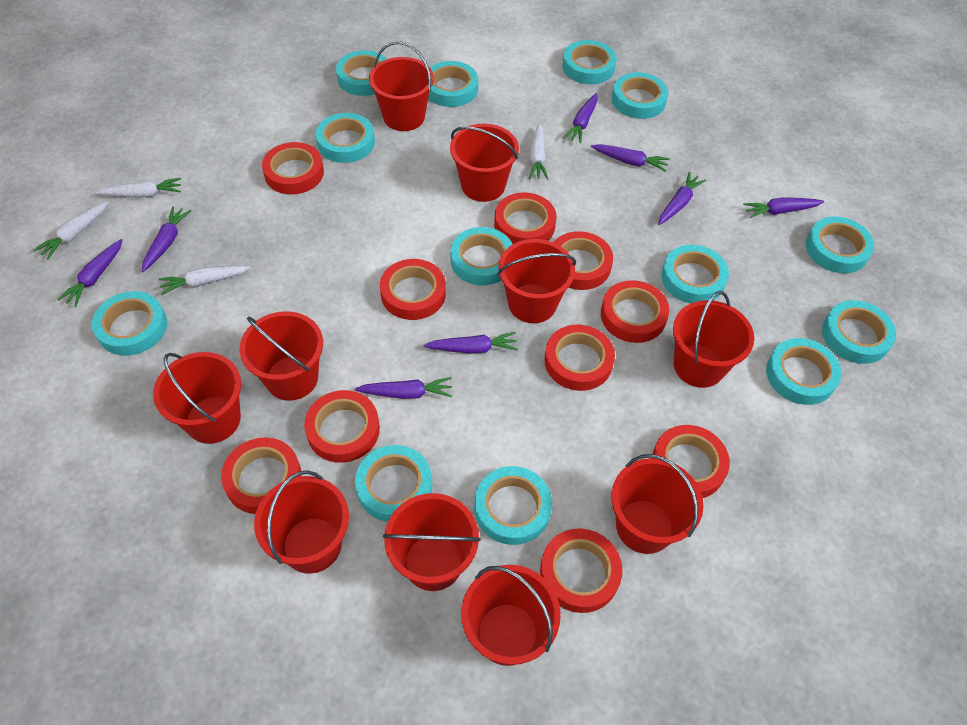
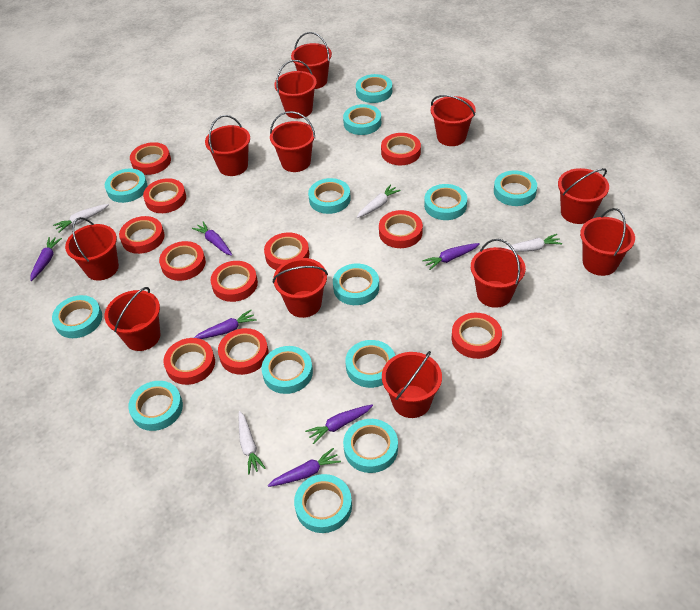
purple carrot: [58,239,122,307] [142,206,191,272] [355,377,452,399] [424,332,518,354] [563,93,598,143] [591,144,670,172] [658,172,706,225] [743,197,824,218] = 8 -> [30,237,62,281] [192,222,232,256] [194,310,257,339] [268,448,341,487] [305,405,373,444] [422,243,480,270] = 6
red bucket: [153,352,241,444] [239,311,323,401] [254,470,349,574] [369,41,434,131] [383,493,481,591] [450,124,519,202] [461,565,561,666] [498,239,576,323] [611,454,704,554] [673,291,754,388] = 10 -> [65,217,119,281] [104,287,161,351] [205,115,250,176] [270,111,315,172] [273,258,328,318] [274,60,317,119] [291,32,332,89] [382,351,442,418] [431,95,476,146] [471,239,526,308] [558,168,609,224] [580,208,635,276] = 12
red tape: [221,437,302,514] [262,142,324,194] [304,390,380,463] [380,259,446,320] [494,192,556,244] [540,529,622,613] [544,325,615,391] [553,231,613,290] [601,280,669,343] [653,425,730,498] = 10 -> [119,216,165,254] [130,142,171,175] [143,178,186,213] [159,241,206,281] [163,338,215,385] [211,261,258,302] [218,328,269,375] [264,232,309,270] [379,210,423,248] [381,133,421,165] [452,313,502,359] = 11

